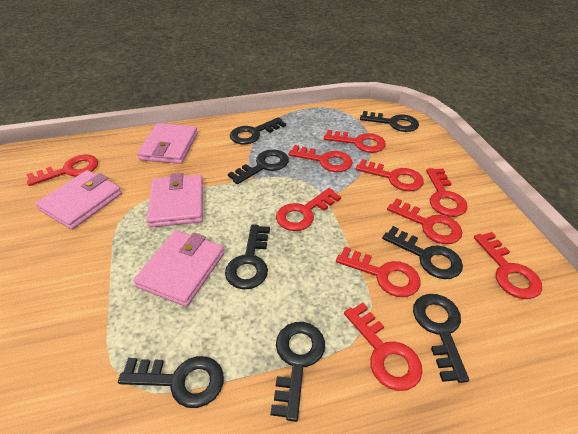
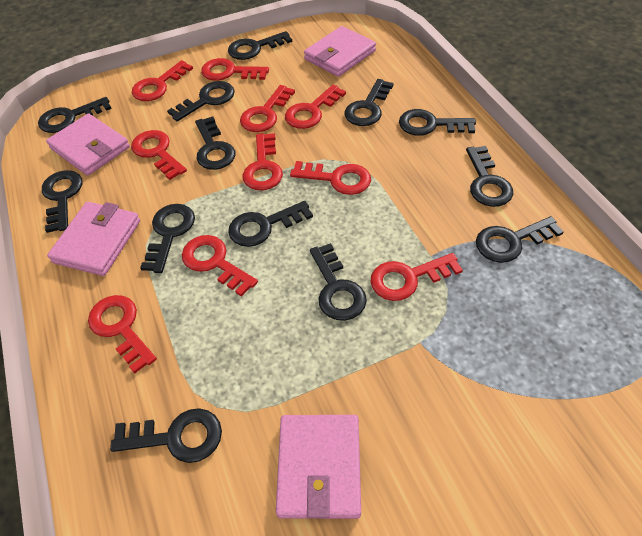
black key: [118,356,224,408] [225,224,270,290] [228,149,289,184] [230,117,286,144] [270,322,325,422] [360,111,419,132] [382,226,463,279] [413,294,469,383] = 8 -> [38,97,112,133] [42,170,82,233] [110,408,222,463] [140,204,195,273] [167,81,235,122] [195,116,235,170] [228,31,292,60] [228,201,313,247] [310,243,367,321] [344,79,394,126] [399,109,476,136] [466,146,513,207] [476,216,564,263] = 13

